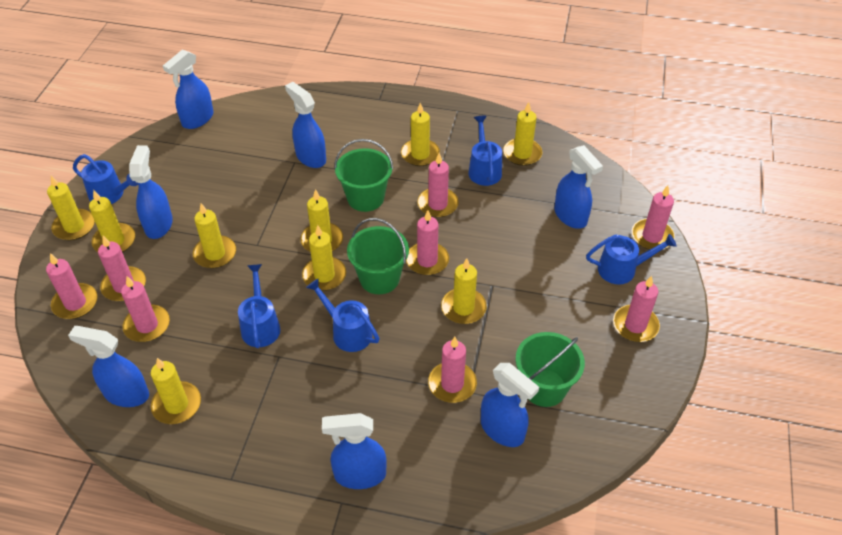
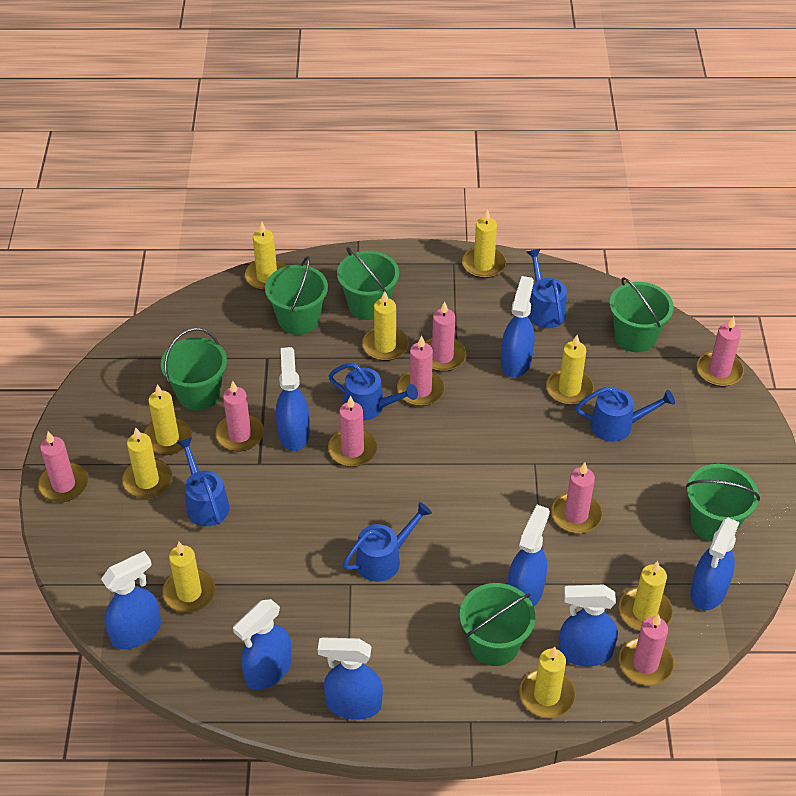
blue spray bottle: [68,326,149,407] [129,145,173,239] [163,49,213,129] [285,82,326,168] [322,413,387,489] [481,363,539,447] [554,145,603,229] = 7 -> [101,551,161,649] [233,599,292,690] [276,347,310,451] [318,637,383,720] [501,276,534,377] [507,505,550,607] [558,585,618,666] [690,518,740,610] = 8
green bucket: [334,139,393,212] [347,218,409,294] [515,332,585,407] = 3 -> [161,328,227,411] [265,256,328,335] [337,248,399,320] [460,583,535,666] [609,277,674,352] [686,464,760,542] = 6

